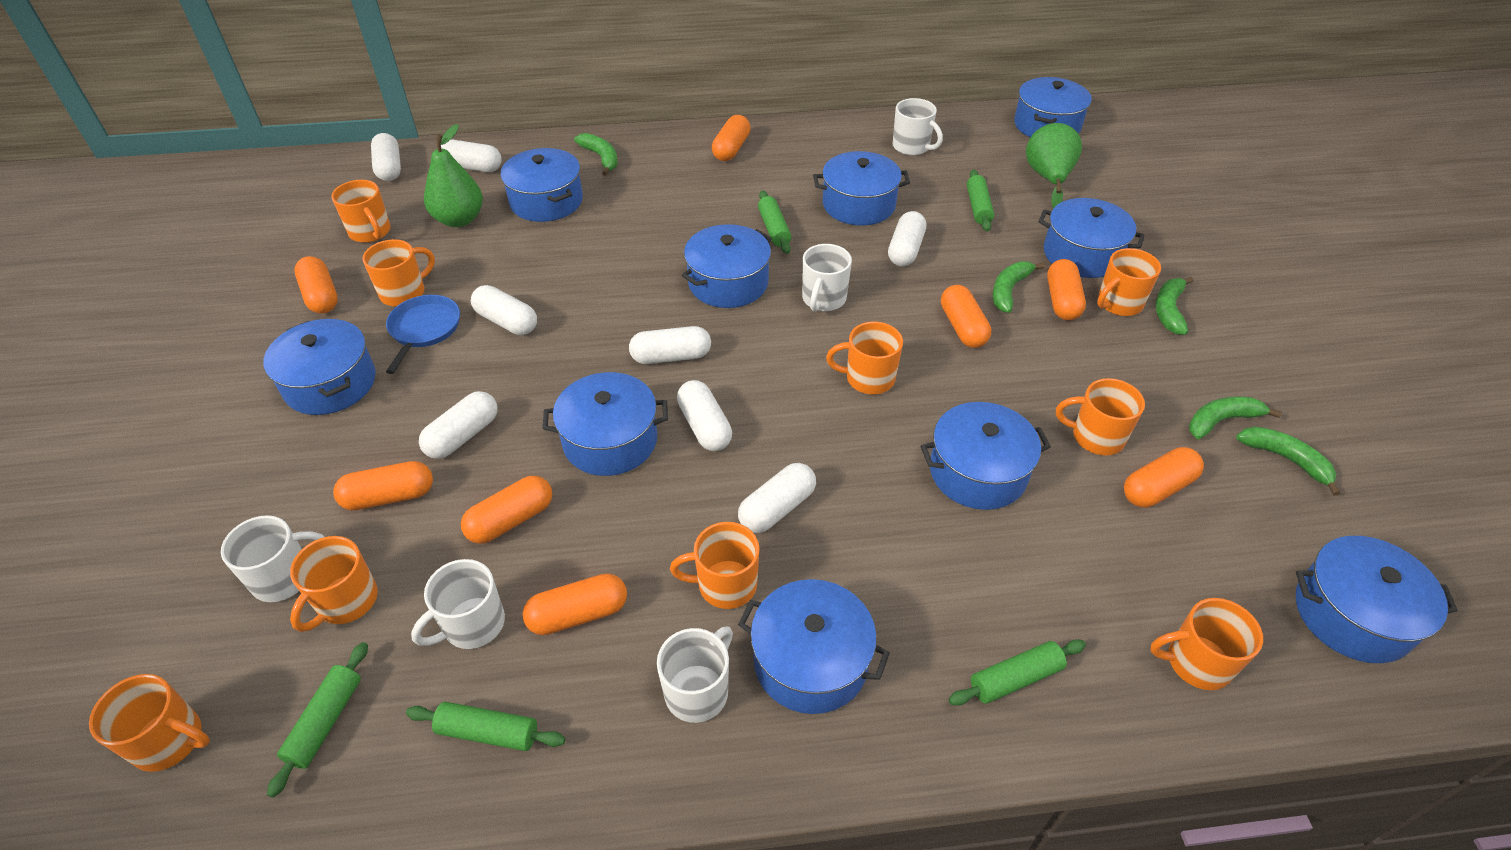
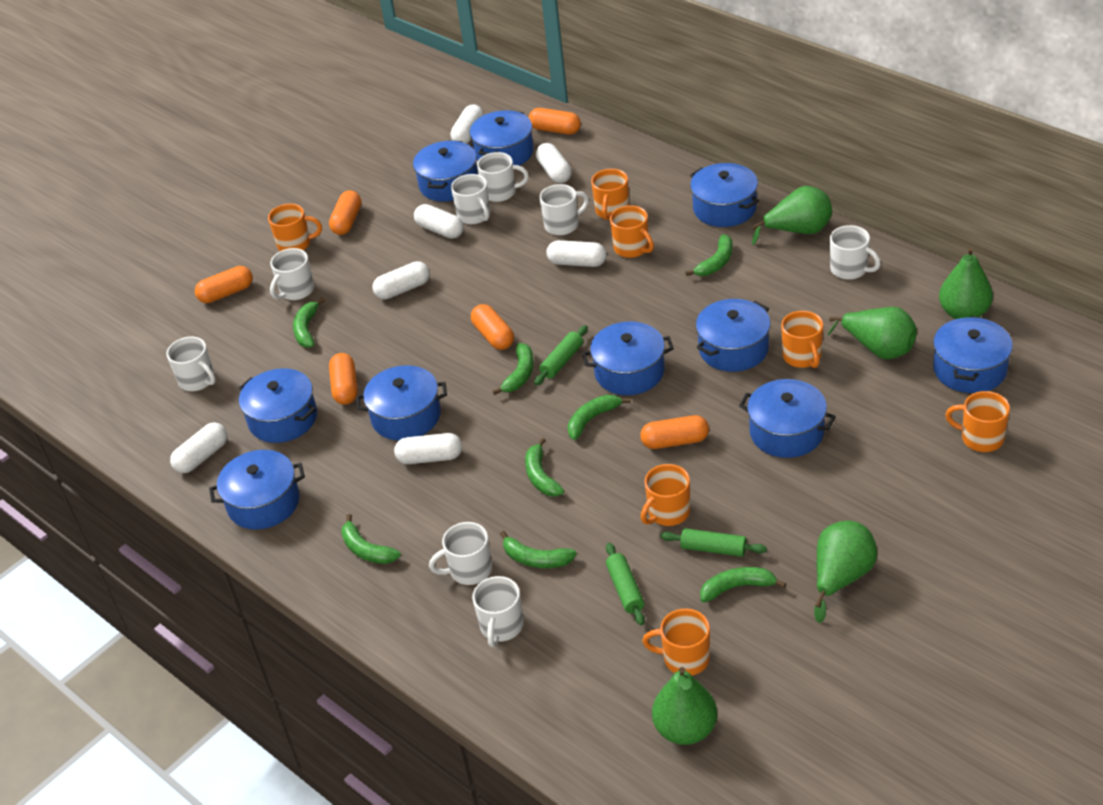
blue pan: [386,295,460,374] = 1 -> none = 0
green banana: [574,133,618,176] [993,261,1045,313] [1155,277,1194,335] [1189,396,1282,439] [1236,426,1340,496] = 5 -> [293,298,325,348] [341,514,401,564] [492,343,534,395] [500,530,577,568] [525,438,565,497] [567,395,631,440] [685,235,733,276] [700,567,786,602] = 8
green pear: [424,124,483,227] [1026,123,1082,209] = 2 -> [652,667,717,745] [752,186,832,245] [814,521,877,623] [828,307,917,359] [939,247,993,319] = 5
green rolling pin: [267,642,368,798] [406,702,565,751] [758,191,792,254] [949,639,1086,706] [967,170,994,232] = 5 -> [534,325,588,386] [606,543,645,625] [661,528,767,557] = 3
orange capsule: [294,256,338,314] [333,461,433,510] [461,476,552,544] [522,573,627,635] [712,115,751,161] [941,285,991,348] [1047,259,1086,320] [1124,447,1204,507] = 8 -> [195,266,253,303] [329,190,361,235] [329,353,358,405] [471,304,514,350] [528,108,581,135] [640,415,709,449] = 6
orange mug: [89,674,210,772] [290,536,378,632] [331,180,391,243] [362,239,435,307] [670,522,760,609] [826,321,903,394] [1056,378,1145,455] [1097,248,1161,316] [1150,598,1263,690] = 9 -> [268,204,322,251] [591,169,629,220] [610,205,654,258] [641,464,690,526] [642,609,710,675] [781,311,823,368] [945,391,1010,452] = 7
white capsule: [371,133,401,181] [419,391,498,459] [441,140,502,172] [471,285,537,335] [629,326,711,364] [677,380,732,451] [738,463,816,533] [888,211,926,266] = 8 -> [170,423,228,473] [373,261,430,299] [394,433,462,464] [414,204,464,239] [451,104,484,144] [536,143,572,183] [546,240,606,267] = 7
white mug: [221,515,325,602] [411,559,505,649] [657,626,733,723] [802,244,852,312] [893,98,943,155] = 5 -> [166,337,216,391] [270,248,314,300] [429,522,492,585] [451,174,490,224] [472,576,524,647] [477,152,529,202] [539,184,589,235] [830,225,881,280] = 8

